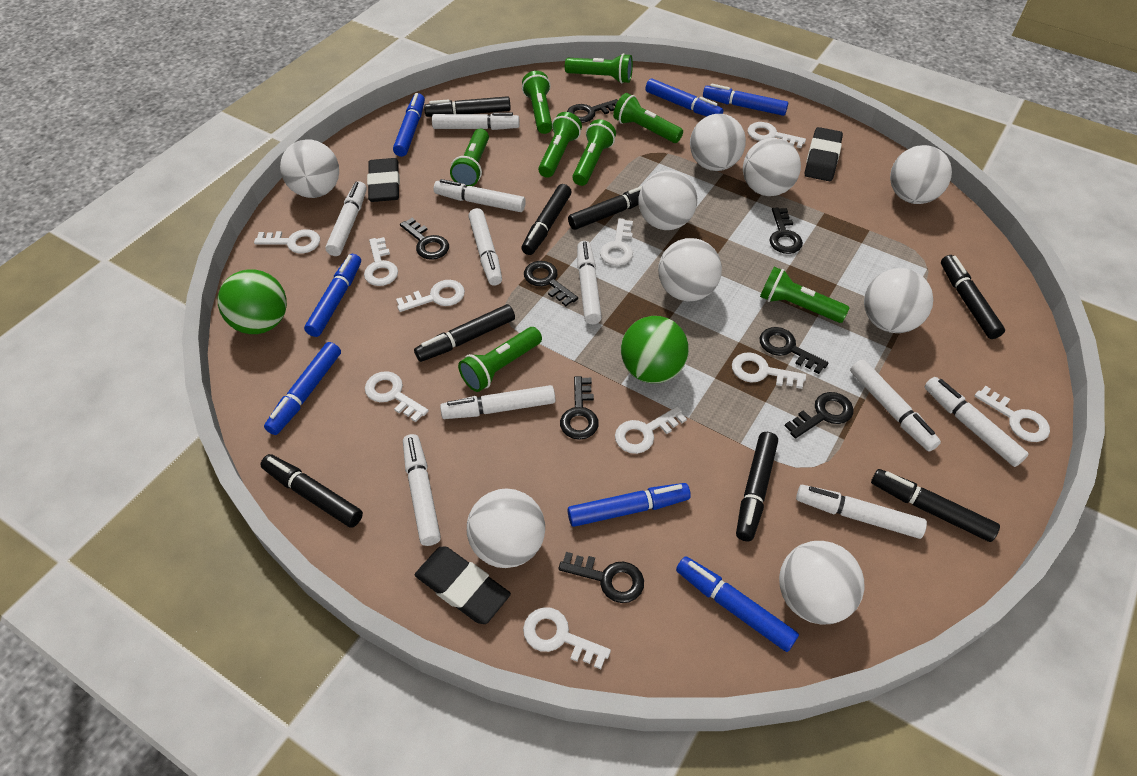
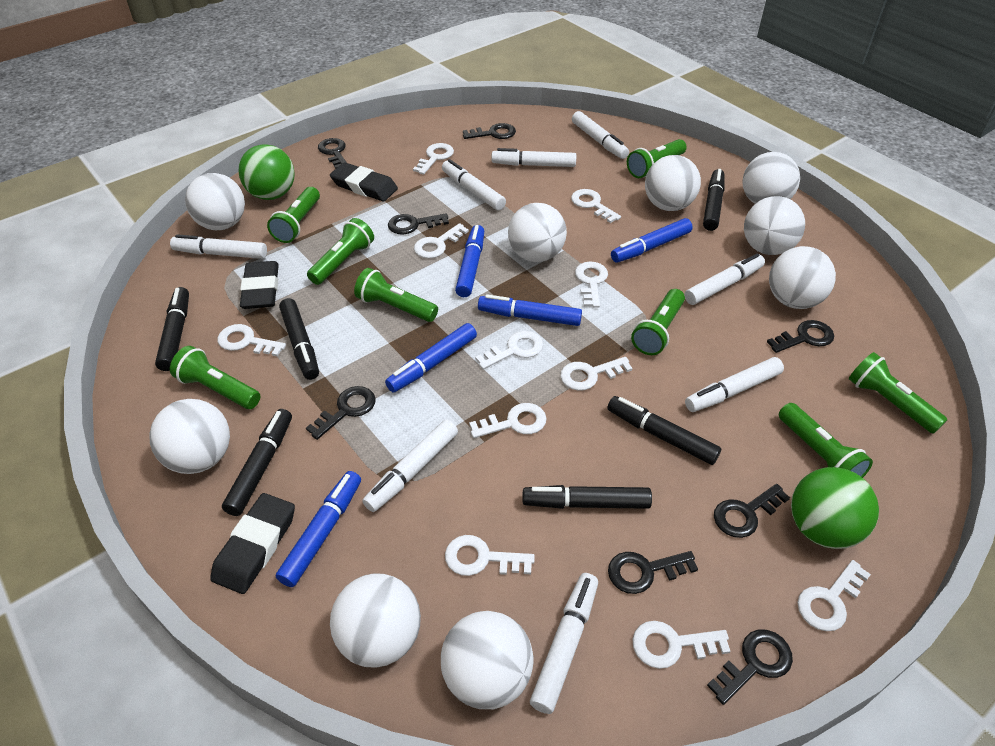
black marker: [260,454,363,528] [414,304,515,362] [424,96,511,117] [521,184,572,255] [568,186,642,230] [736,432,778,541] [871,469,1000,542] [941,255,1005,339] = 8 -> [155,287,189,371] [222,409,292,516] [279,298,319,380] [523,485,652,509] [607,396,721,465] [703,169,725,231] = 6
blue marker: [264,342,341,435] [304,254,361,337] [393,93,425,157] [567,483,691,527] [645,78,723,116] [676,556,799,652] [703,84,788,116] = 7 -> [276,471,361,587] [385,323,477,393] [455,225,484,297] [478,294,582,326] [611,218,693,263] = 5
white key: [254,229,320,253] [364,237,398,286] [365,371,428,422] [396,280,465,312] [523,607,611,669] [600,219,633,266] [615,406,687,454] [732,352,806,389] [748,122,806,148] [975,386,1050,442] = 10 -> [217,324,286,357] [413,143,454,175] [414,223,469,259] [445,535,535,576] [469,403,547,438] [475,331,543,370] [560,357,632,391] [571,189,621,223] [575,262,608,308] [632,621,731,669] [797,560,871,631] = 11
white marker: [325,181,366,256] [403,434,441,546] [432,113,520,130] [434,179,526,212] [440,385,556,419] [469,208,502,286] [577,241,602,324] [796,485,927,539] [850,359,941,451] [924,377,1029,467] = 10 -> [170,234,267,259] [362,420,458,512] [442,159,506,210] [491,148,576,167] [530,573,598,714] [572,111,629,159] [684,254,765,305] [685,357,784,412] = 8

